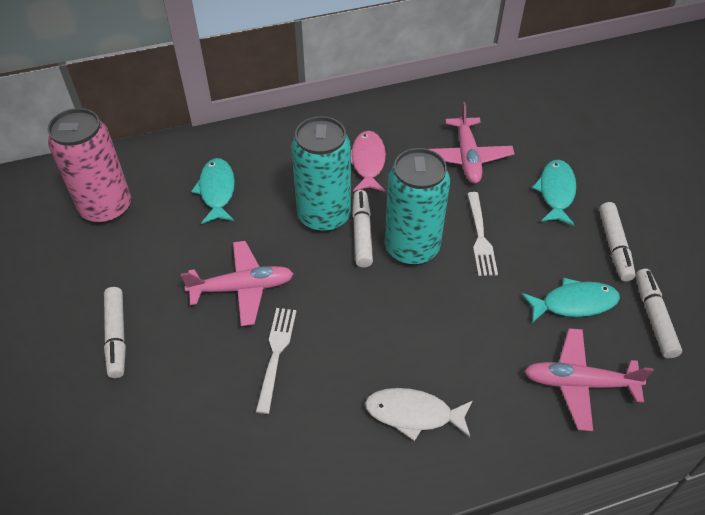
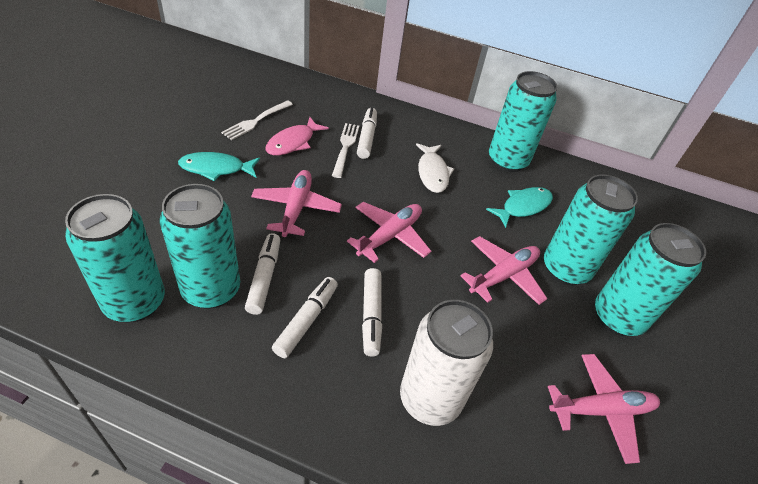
pink can: [48,108,131,224] = 1 -> none = 0
pink plane: [181,241,294,326] [430,102,515,183] [524,328,654,431] = 3 -> [251,170,342,237] [347,202,431,263] [461,236,547,305] [548,354,660,464] = 4
turquoise can: [291,116,351,233] [385,148,450,266] = 2 -> [65,194,165,323] [160,184,240,309] [489,71,557,172] [544,174,638,286] [595,223,706,336] = 5
turquoise fish: [191,158,235,224] [521,278,620,323] [532,160,577,226] = 3 -> [178,152,260,181] [486,187,553,228] = 2
white can: none = 0 -> [400,300,493,426] = 1

